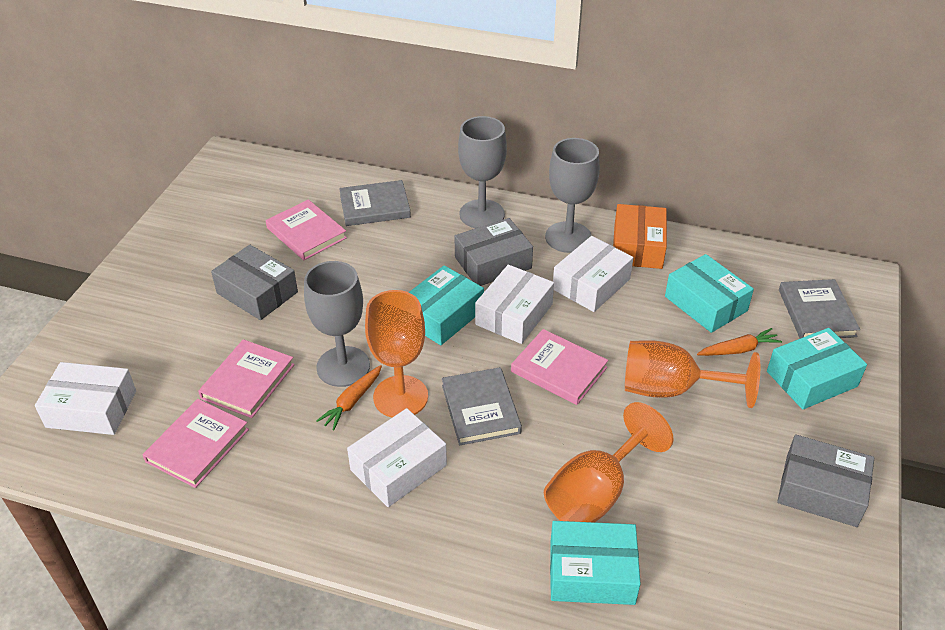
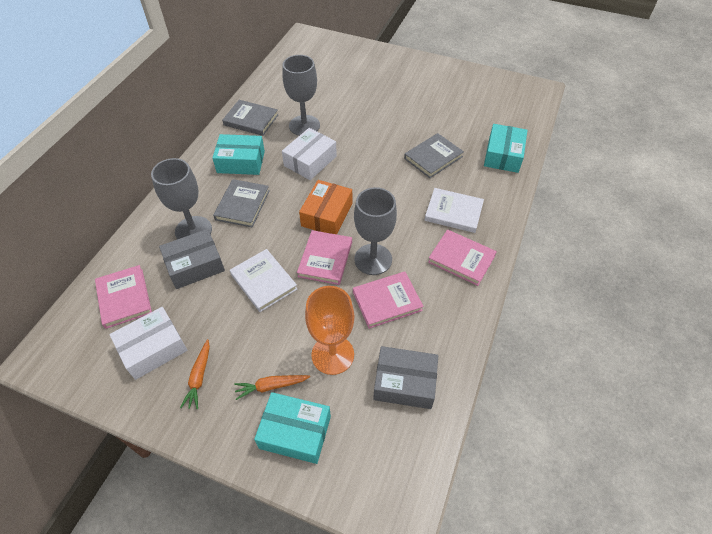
grey box: [211,245,298,320] [454,218,533,286] [777,434,874,527] = 3 -> [159,229,225,289] [373,346,438,409] = 2
orange goblet: [365,290,428,418] [544,402,673,522] [625,340,760,408] = 3 -> [305,286,354,375] = 1
turquoise box: [409,265,484,345] [550,521,641,605] [665,254,754,333] [767,328,867,410] = 4 -> [212,134,265,175] [254,392,331,464] [484,124,527,173] = 3
white book: none = 0 -> [230,249,297,312] [425,188,484,233] = 2
white box: [35,362,136,435] [347,408,447,507] [475,265,554,344] [553,236,633,312] = 4 -> [109,307,187,380] [282,128,337,180] = 2

